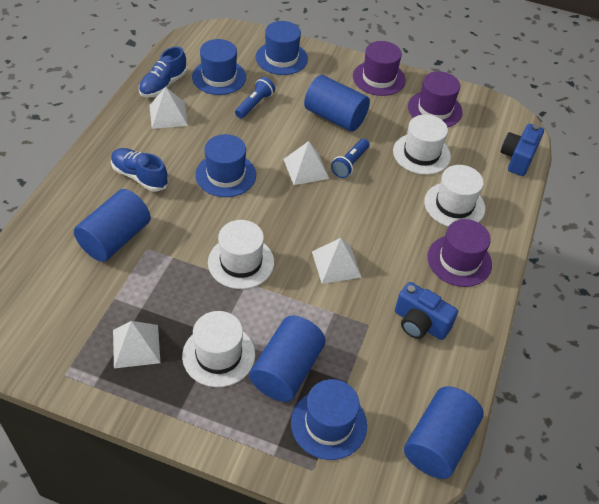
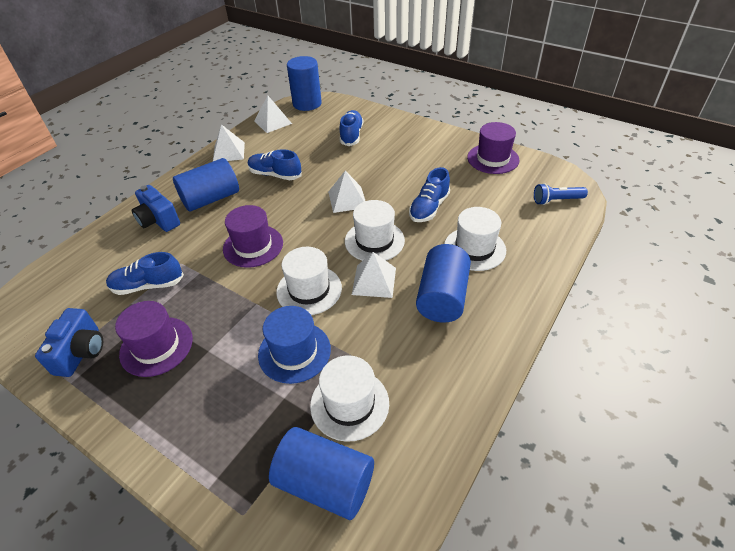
blue flashlight: [235,77,275,118] [331,139,369,178] = 2 -> [534,183,588,205] = 1
blue hat: [192,39,246,95] [195,134,256,197] [256,21,308,75] [291,379,367,460] = 4 -> [258,306,331,384] = 1
blue shoe: [111,148,169,192] [139,47,187,97] = 2 -> [106,252,184,295] [248,149,302,180] [340,110,363,146] [409,167,450,222] = 4

